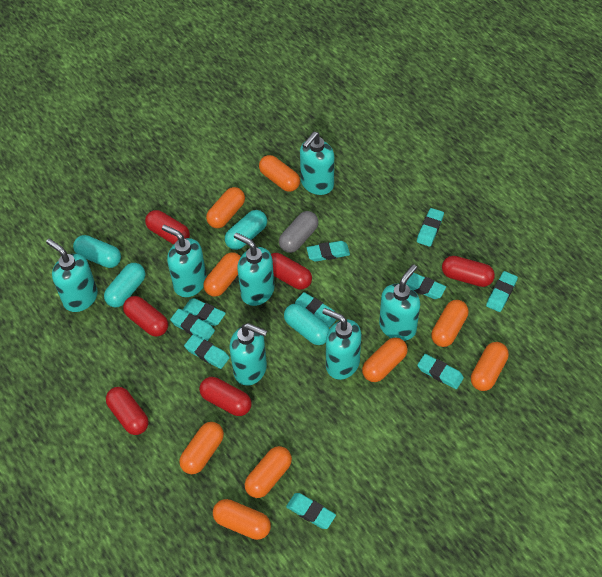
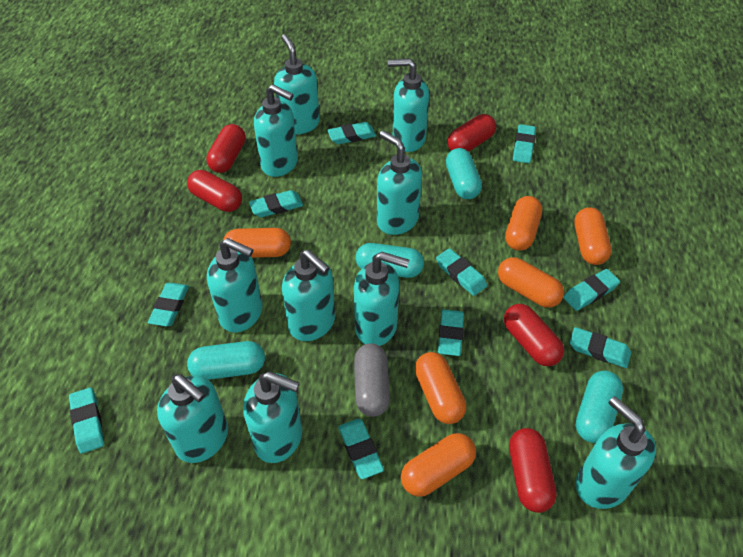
orange capsule: [179,422,224,474] [203,252,241,296] [206,187,245,228] [213,499,271,540] [245,446,292,498] [259,155,300,192] [362,337,408,382] [431,300,469,347] [471,342,509,391] = 9 -> [223,228,291,258] [401,433,476,497] [415,352,466,424] [498,257,564,308] [505,196,542,251] [574,207,612,265] = 6
red capsule: [106,387,149,435] [123,296,168,337] [145,210,190,244] [199,377,252,416] [271,253,312,290] [442,256,495,287] = 6 -> [187,170,242,212] [206,124,246,173] [447,114,496,152] [504,304,564,366] [509,428,557,513] = 5
turquoise soap dispenser: [46,239,98,312] [162,225,207,297] [229,323,267,386] [234,233,274,306] [300,132,334,195] [322,308,361,380] [379,264,420,341] = 7 -> [157,374,228,463] [207,238,263,332] [243,371,302,463] [254,84,298,177] [274,34,320,135] [282,250,335,341] [354,252,409,346] [377,130,422,235] [388,58,429,152] [576,396,656,509] = 10

